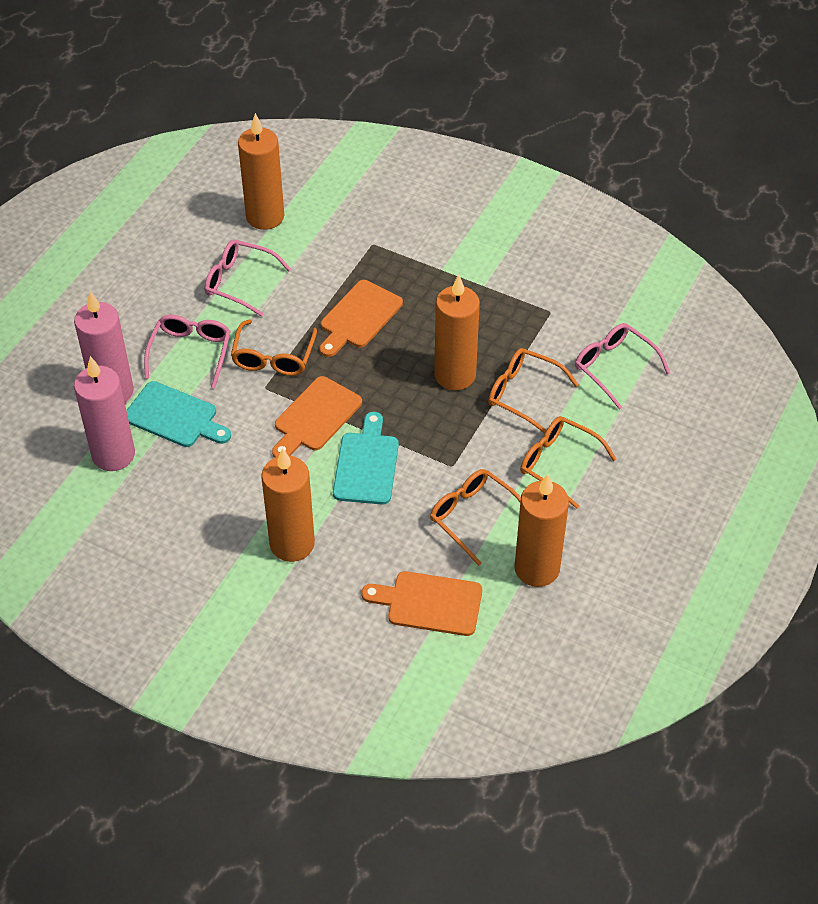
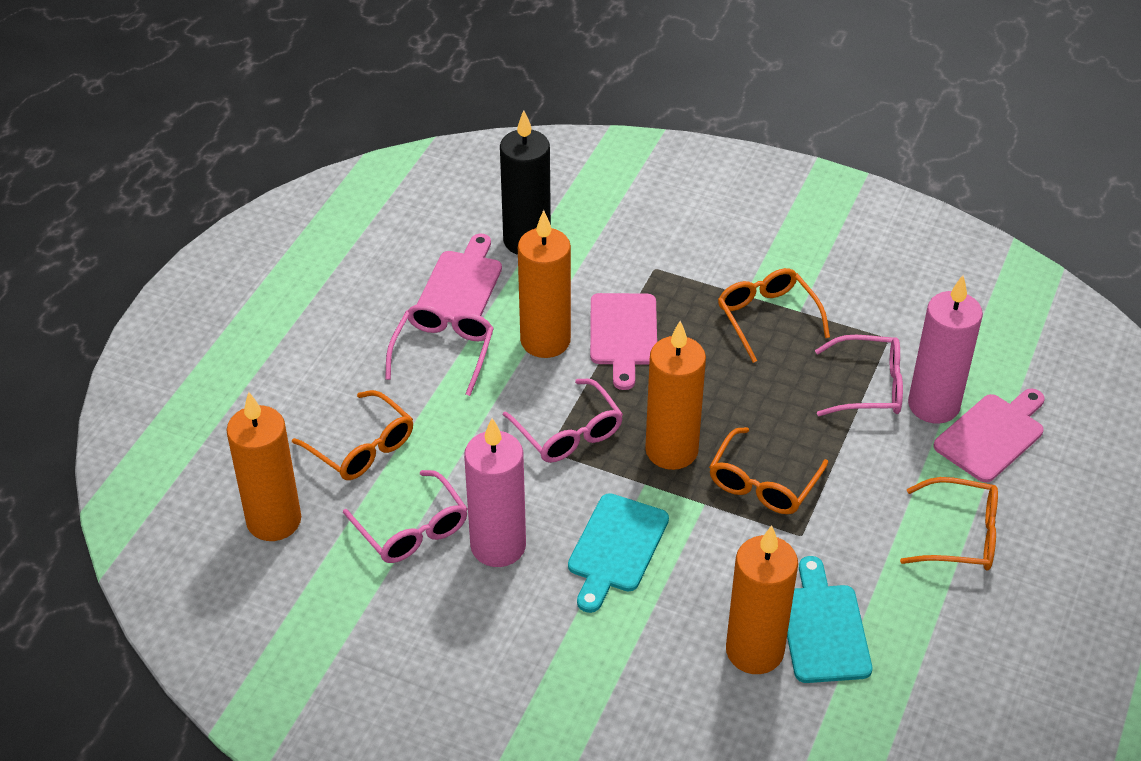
black candle: none = 0 -> [500,110,551,255] = 1
orange cutting board: [272,376,362,458] [320,280,403,357] [361,571,482,636] = 3 -> none = 0
pink cutting board: none = 0 -> [417,234,502,323] [590,293,657,390] [933,389,1045,483] = 3
pink glasses: [144,315,231,388] [205,240,291,317] [575,323,670,410] = 3 -> [343,470,468,563] [385,304,494,396] [503,379,623,463] [815,335,903,416] = 4

